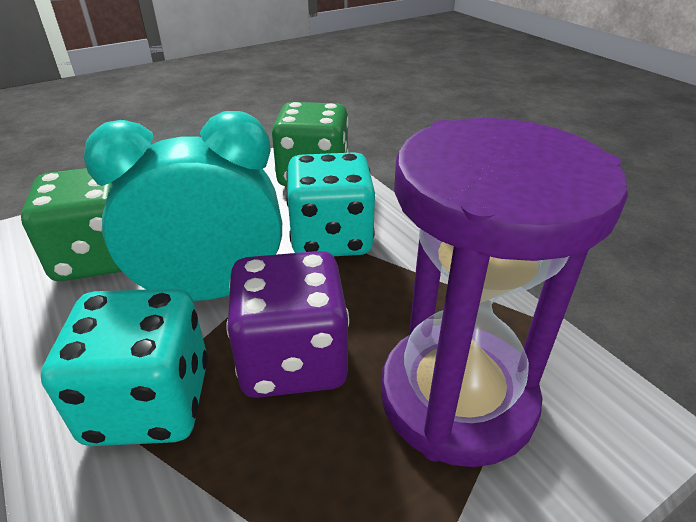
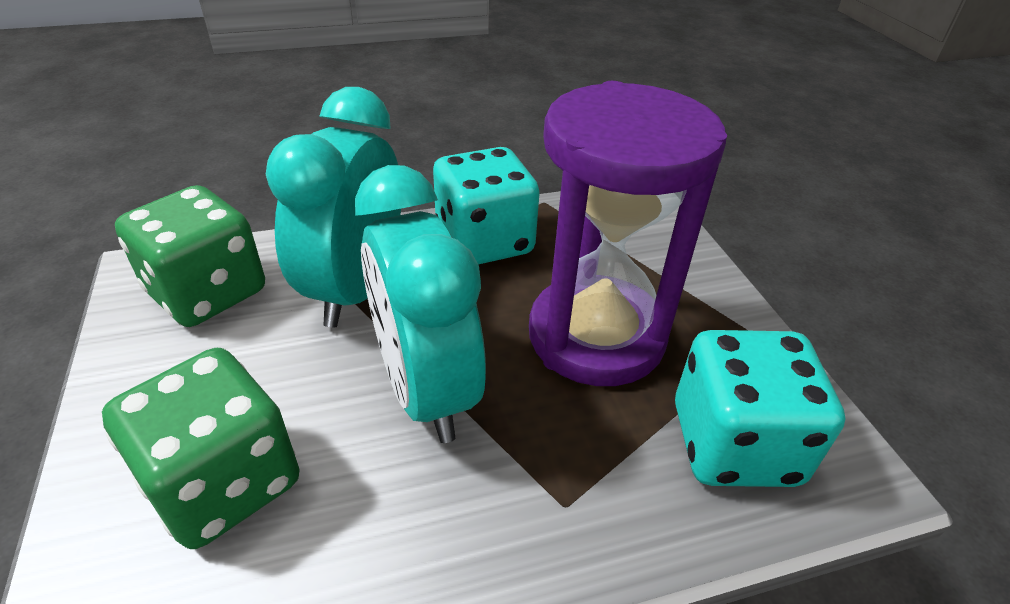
purple dice: [226,251,349,398] = 1 -> none = 0
turquoise clock: [84,111,282,301] = 1 -> [266,87,401,327] [355,165,486,443] = 2

